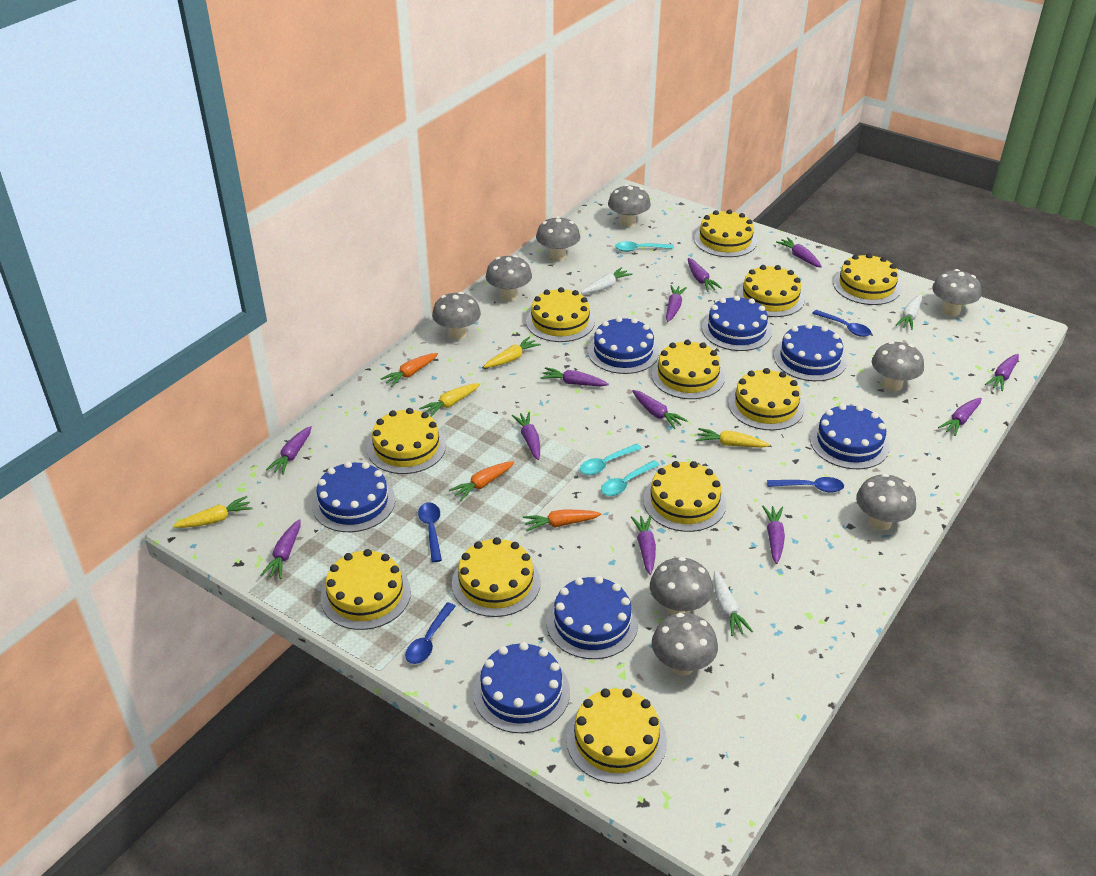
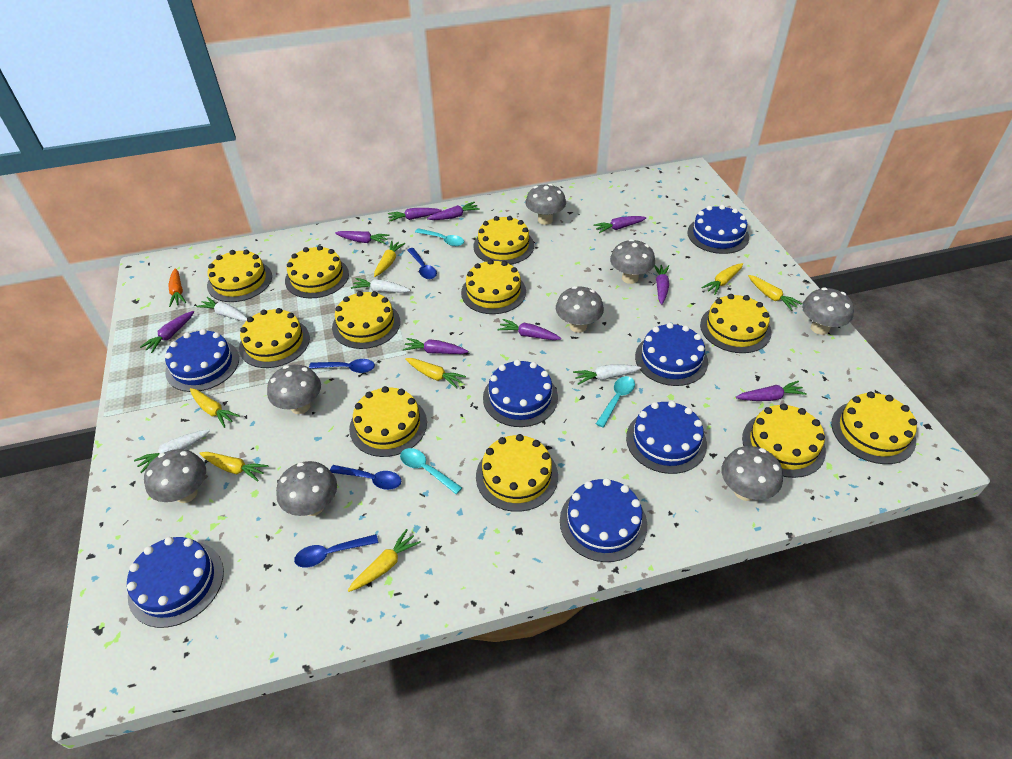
grey mushroom: [432,292,481,340] [486,255,532,301] [536,216,580,261] [608,184,651,227] [650,557,713,615] [652,613,718,676] [856,474,916,530] [872,341,924,391] [932,269,981,316] = 9 -> [144,449,206,503] [267,364,321,414] [276,461,337,516] [525,184,566,225] [556,286,604,333] [610,239,655,284] [721,446,783,501] [802,288,854,335] = 8
orange carrot: [381,353,438,387] [449,461,514,501] [523,510,602,531] = 3 -> [168,268,186,307] = 1
purple carrot: [260,519,301,579] [266,426,312,475] [512,412,540,460] [541,367,609,386] [631,515,656,575] [632,390,688,429] [666,285,687,322] [688,258,722,292] [762,506,785,564] [776,237,822,268] [938,398,982,436] [985,354,1019,391] = 12 -> [140,311,194,353] [335,231,390,244] [388,208,442,222] [403,338,468,354] [427,202,480,220] [497,319,561,340] [593,216,647,233] [654,265,669,305] [736,381,807,401] = 9
white carrot: [581,267,632,294] [714,571,753,636] [896,295,922,330] = 3 -> [134,430,210,473] [196,297,247,321] [351,278,410,293] [573,364,641,385] = 4
yellow carrot: [173,496,253,528] [419,383,480,417] [484,337,541,368] [696,428,770,448] = 4 -> [190,388,240,428] [199,452,268,482] [348,529,421,592] [374,241,405,277] [405,358,466,388] [701,263,743,295] [748,275,802,311] = 7

